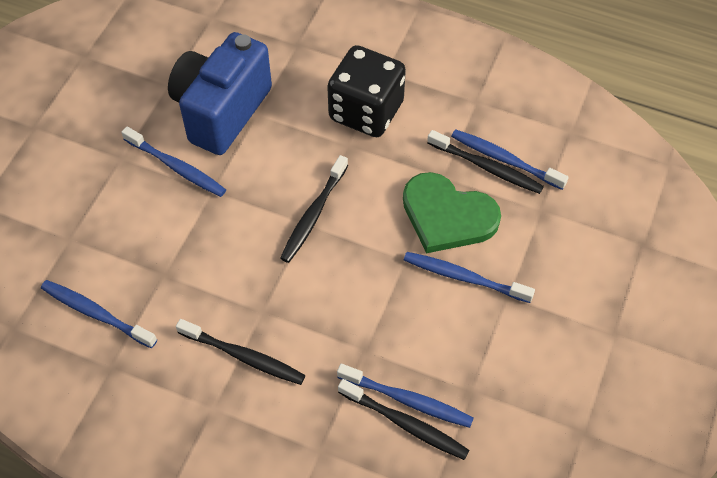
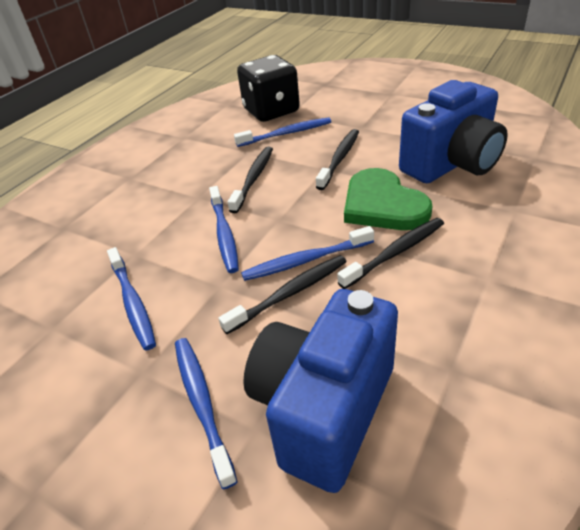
blue camera: [168,32,272,155] = 1 -> [243,289,398,493] [399,80,508,183] = 2

